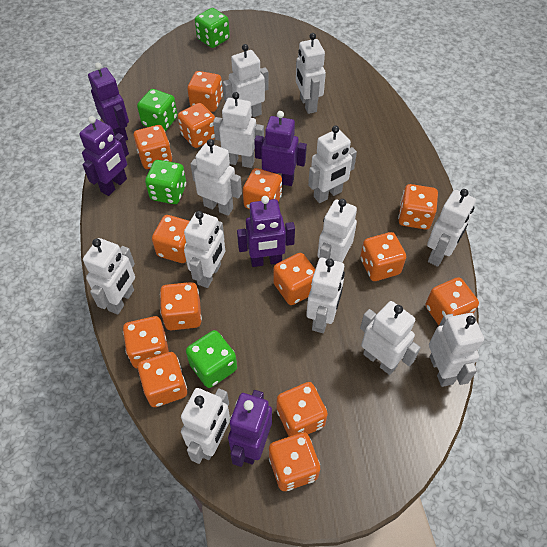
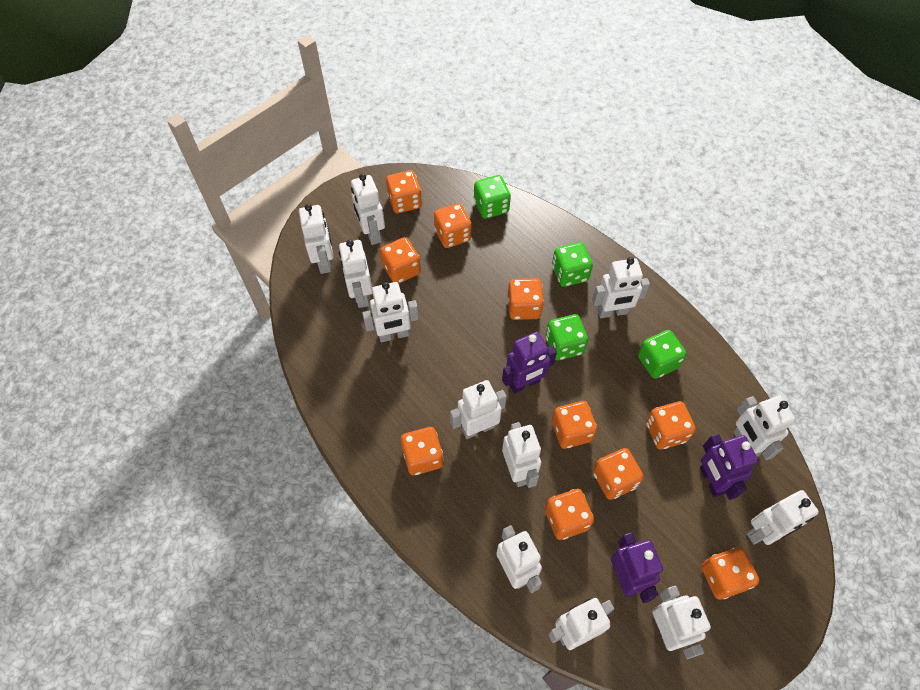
orange dice: [123,316,169,368] [134,125,172,169] [138,352,187,407] [152,215,190,263] [160,282,202,330] [178,103,215,148] [187,71,223,112] [243,168,282,209] [269,432,320,491] [273,253,315,305] [277,382,328,437] [360,232,406,281] [398,184,438,230] [425,277,479,325] = 14 -> [380,237,421,284] [386,170,422,213] [401,427,443,476] [434,203,471,248] [508,278,544,320] [545,489,594,540] [552,401,597,449] [593,448,644,500] [646,401,696,450] [701,547,759,600] = 10
purple robot: [79,116,129,196] [88,63,129,141] [228,390,272,467] [237,196,295,267] [254,111,307,186] = 5 -> [502,332,557,393] [611,532,663,603] [700,434,758,500] = 3
white robot: [83,238,135,315] [181,388,230,464] [184,211,225,288] [190,139,242,216] [213,92,264,168] [223,44,269,117] [296,33,326,114] [306,258,345,333] [308,125,357,203] [317,199,357,262] [360,301,421,375] [427,189,476,267] [429,313,484,387] = 13 -> [299,204,334,274] [339,240,372,308] [351,174,385,245] [362,282,419,342] [450,380,507,439] [496,525,542,593] [502,422,541,488] [548,598,614,650] [592,257,650,318] [652,585,711,659] [734,396,795,460] [747,490,819,545] = 12

